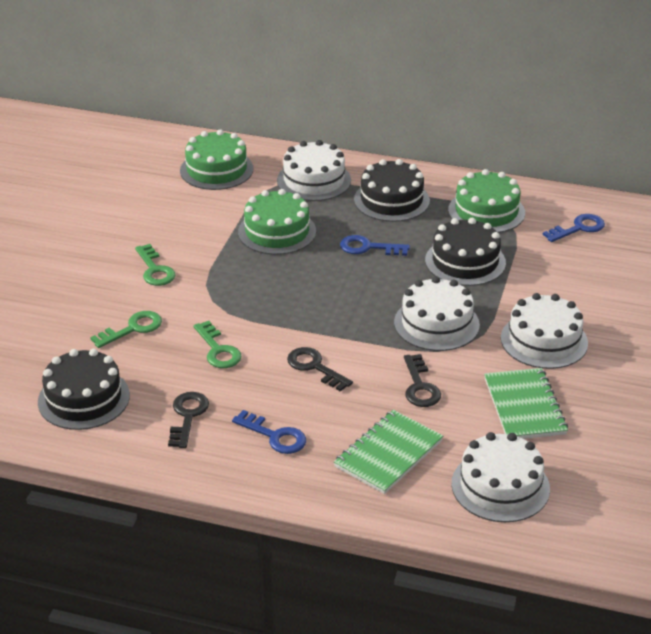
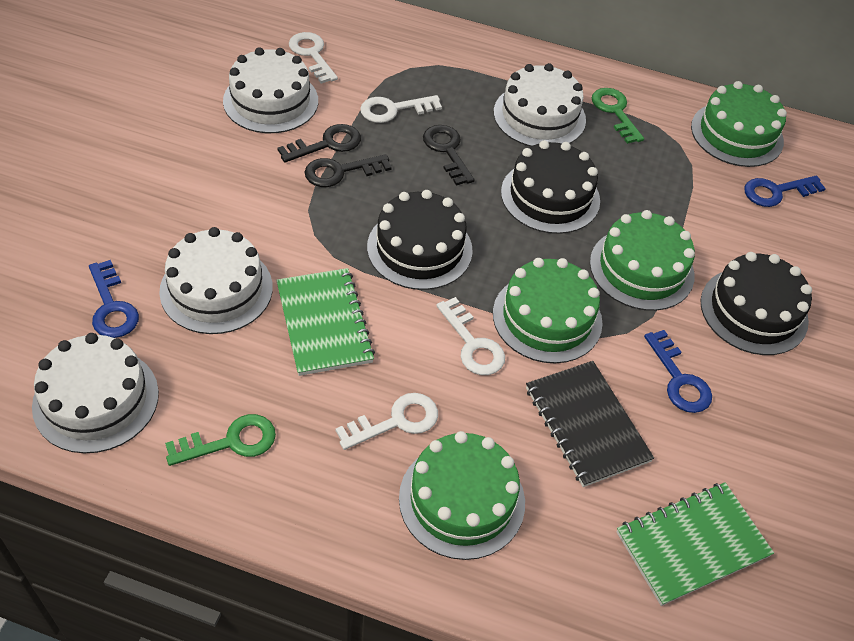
black notebook: none = 0 -> [526,361,654,487] = 1
green cake: [180,130,253,190] [238,189,316,255] [448,169,525,233] = 3 -> [399,431,525,560] [493,258,603,363] [590,210,695,311] [691,81,787,167] = 4
green key: [90,311,162,348] [135,244,176,286] [194,321,242,368] = 3 -> [165,414,276,466] [592,88,644,144] = 2
white key: none = 0 -> [289,32,338,84] [335,393,438,450] [360,95,442,123] [436,297,505,375] = 4

